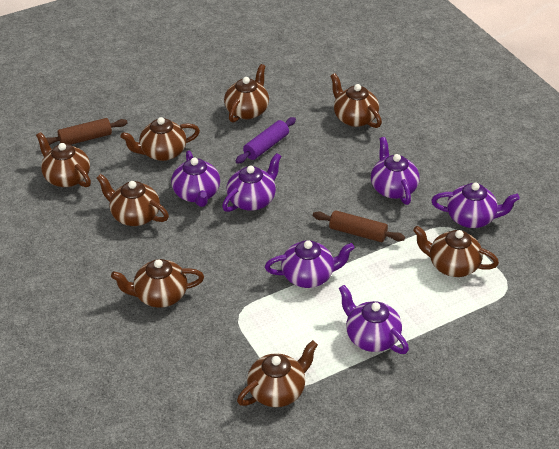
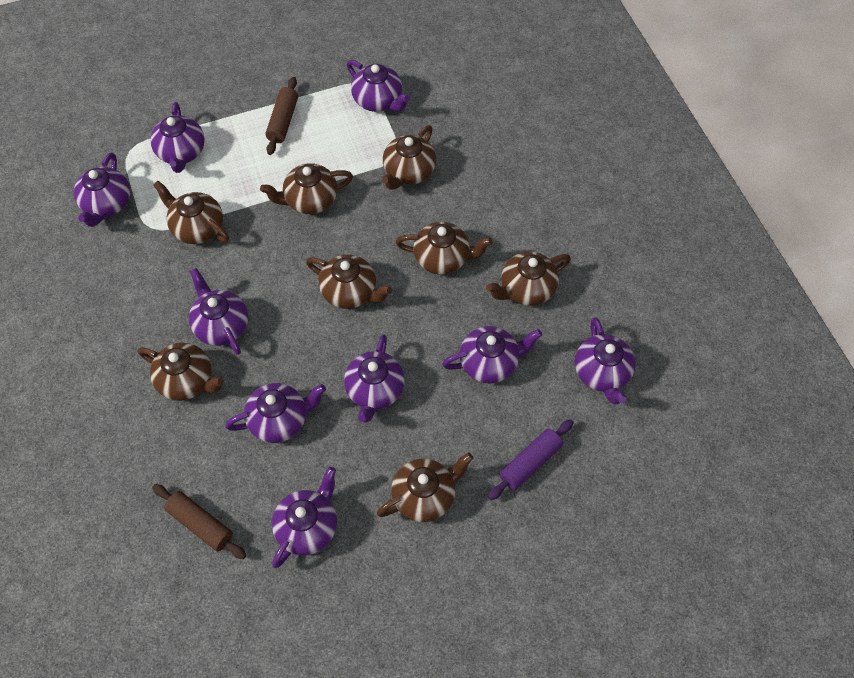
purple teapot: [171,151,220,207] [222,153,281,212] [265,240,354,288] [339,285,409,354] [371,137,420,205] [431,183,520,228] = 6 -> [74,153,130,227] [150,102,205,173] [189,268,248,355] [225,383,326,443] [272,467,337,568] [344,334,405,422] [347,60,410,112] [442,326,542,384] [575,317,636,404] = 9

